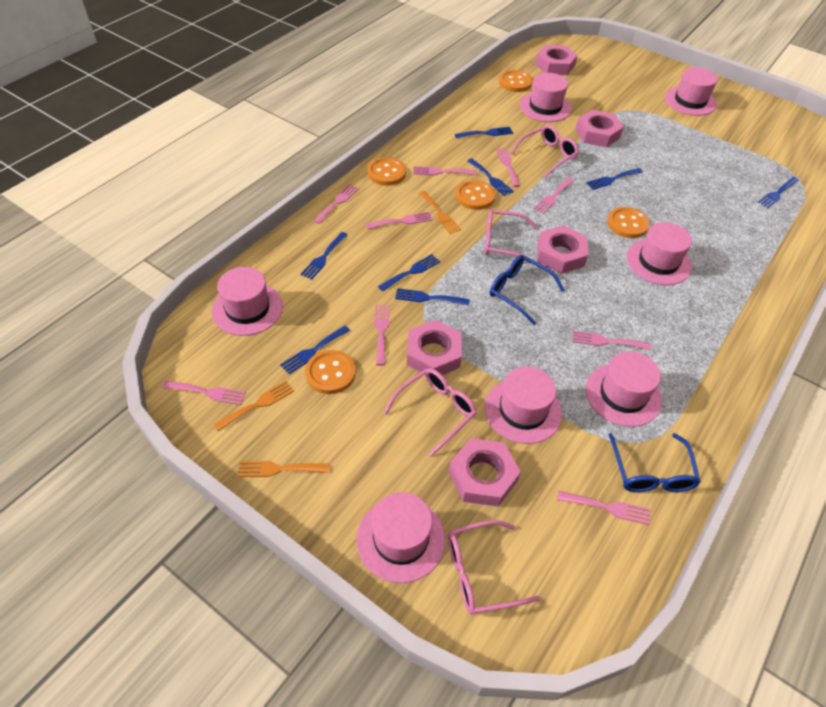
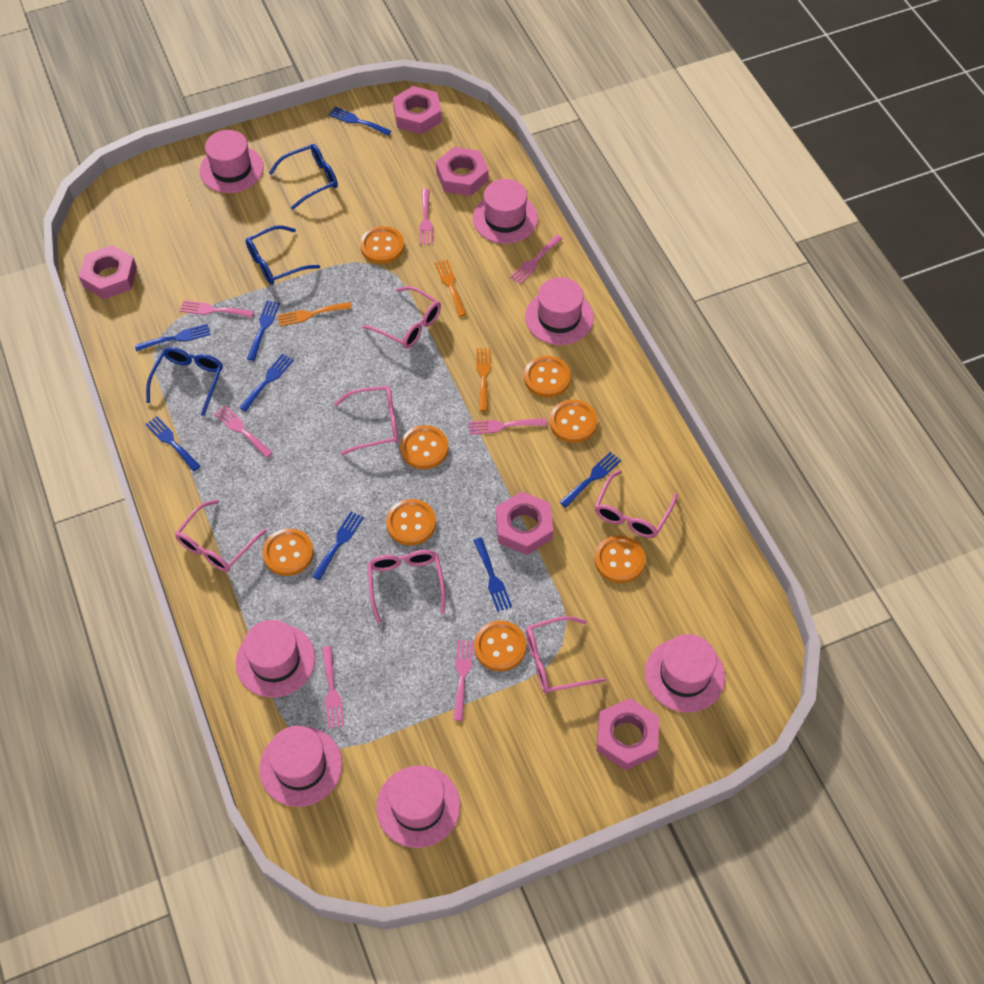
blue glasses: [490,255,565,325] [609,433,701,492] = 2 -> [146,347,223,416] [246,225,320,285] [269,144,338,210] = 3
orange button: [305,350,356,394] [367,157,406,186] [455,180,495,210] [499,70,533,92] [607,207,650,238] = 5 -> [262,528,314,576] [360,226,404,264] [386,499,436,545] [400,425,448,469] [474,620,527,671] [524,356,571,397] [550,400,598,443] [595,535,646,583] = 8
pink fork: [162,380,246,405] [314,184,359,224] [365,211,433,229] [375,305,389,366] [414,166,476,175] [496,148,520,187] [533,177,574,214] [557,491,650,525] [573,331,651,350] = 9 -> [180,300,254,318] [214,405,273,458] [322,646,345,729] [419,189,433,245] [453,640,474,721] [468,418,547,435] [510,235,563,284] = 7
pink glasses: [384,368,477,457] [448,520,540,614] [484,209,537,261] [511,125,579,178] = 4 -> [175,500,267,572] [334,386,399,455] [362,286,441,349] [368,550,445,624] [526,616,606,694] [595,470,677,538] = 6

